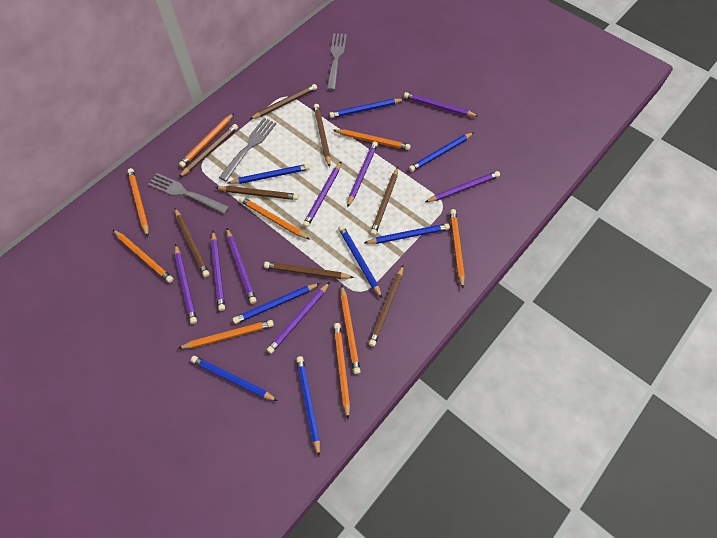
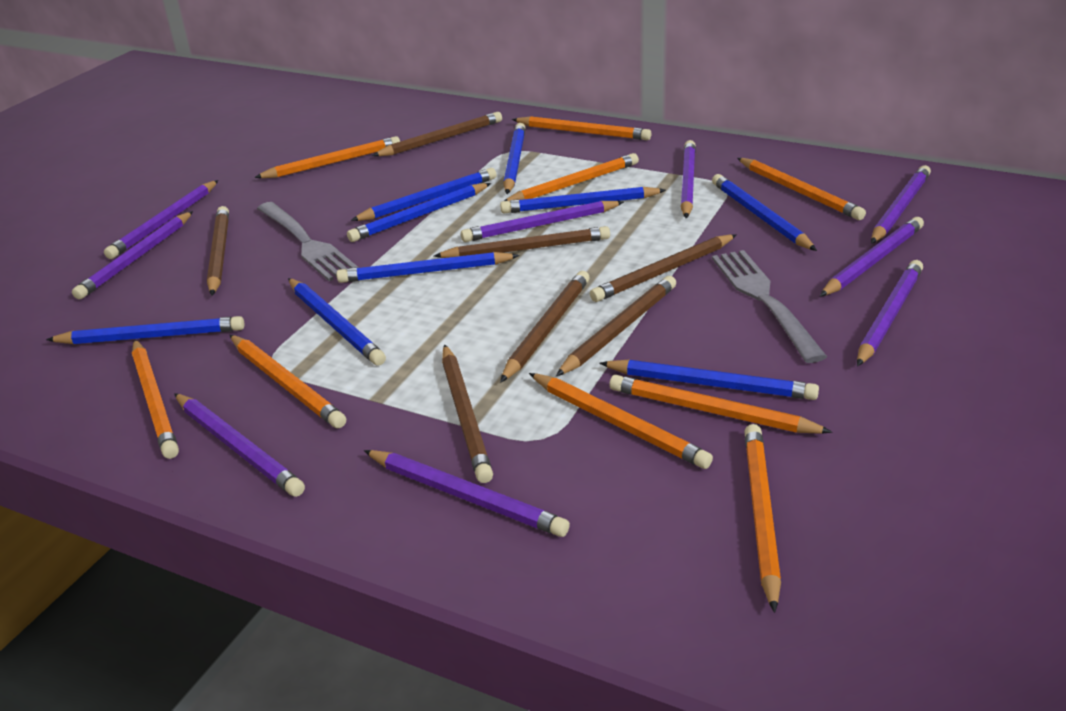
blue pencil: [191,356,278,401] [228,164,310,184] [233,283,320,324] [296,356,320,456] [329,99,404,118] [338,225,382,298] [365,223,450,244] [409,132,474,172] = 8 -> [46,316,244,344] [288,278,386,365] [336,252,520,283] [347,183,491,242] [351,168,497,221] [500,187,666,213] [503,123,526,194] [599,359,819,400] [712,174,817,251] = 9
brown pencil: [175,208,210,277] [179,124,238,177] [215,186,299,200] [249,84,317,120] [264,262,354,279] [314,104,331,167] [369,265,404,347] [370,167,398,236] = 8 -> [207,206,229,296] [372,112,502,156] [434,226,610,258] [442,344,493,483] [500,271,590,383] [556,276,676,376] [590,234,737,302] = 7
grey fork: [148,173,229,214] [219,118,276,181] [327,33,347,90] = 3 -> [257,202,359,281] [712,250,827,363] = 2
purple pencil: [175,244,197,324] [211,231,225,311] [227,228,256,304] [267,282,330,354] [303,162,341,228] [347,141,378,207] [404,92,478,117] [425,171,500,202] = 8 -> [72,211,193,299] [104,180,218,259] [174,393,305,497] [364,450,570,537] [461,201,624,242] [680,140,696,218] [820,217,924,296] [857,260,923,366] [871,165,931,244] = 9

